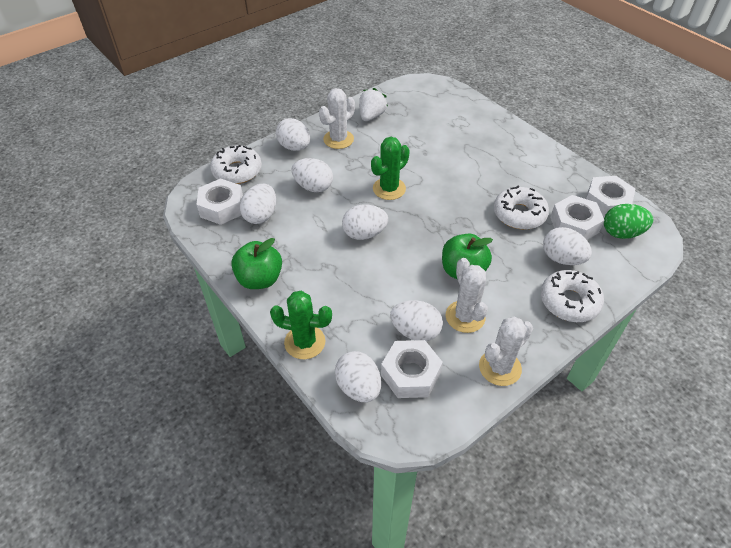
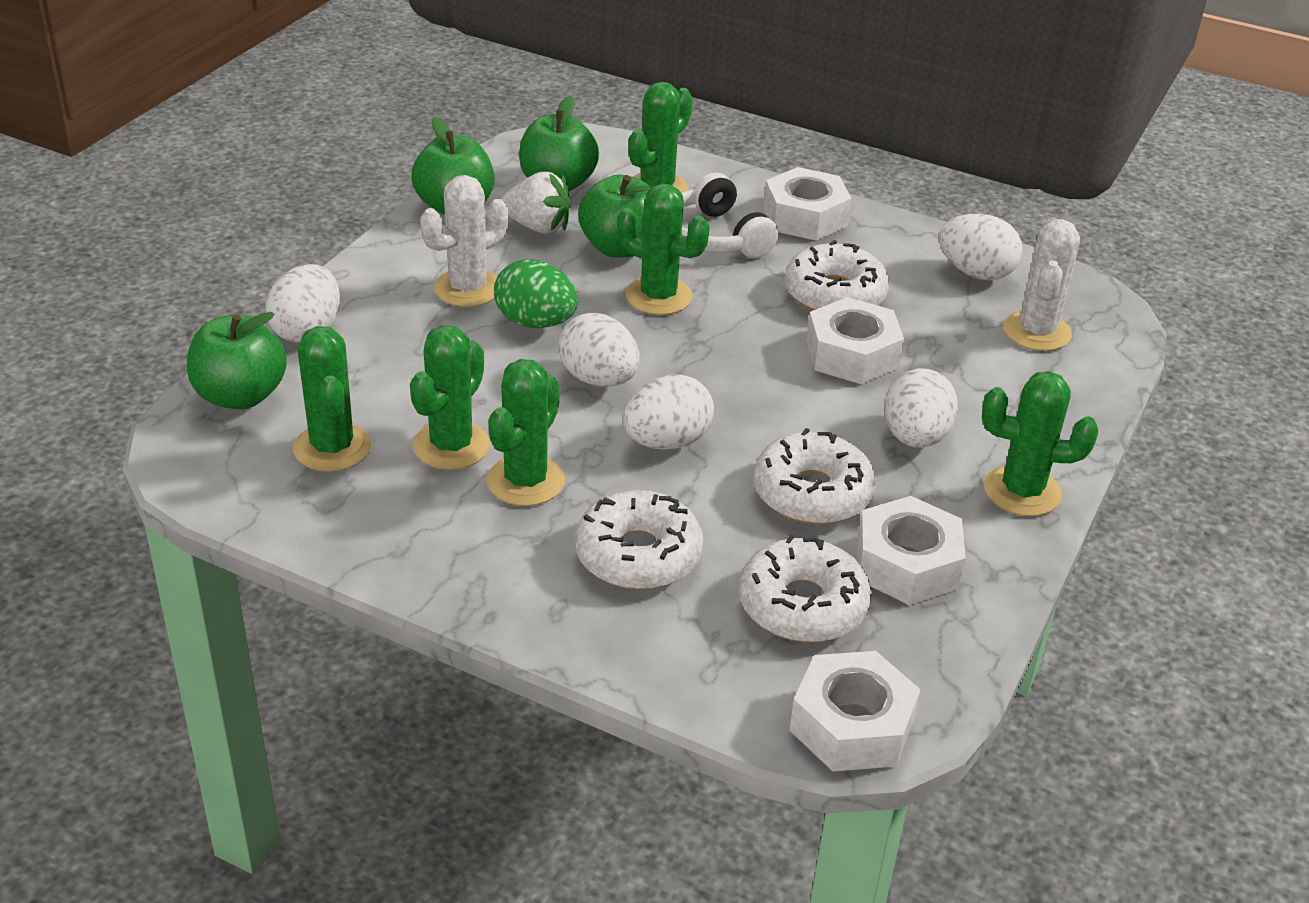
green apple: [231,238,282,289] [442,234,493,279] = 2 -> [187,312,287,409] [411,117,494,214] [519,96,599,192] [578,175,651,258] = 4
green cactus: [270,291,332,359] [371,137,410,200] = 2 -> [293,326,371,472] [410,325,490,470] [486,359,565,506] [617,183,709,315] [628,82,693,193] [982,371,1098,516] = 6
white cactus: [319,88,355,149] [446,258,488,333] [479,317,533,386] = 3 -> [420,175,508,307] [1003,219,1080,351] = 2
white donut: [210,145,262,184] [494,186,549,230] [541,270,604,322] = 3 -> [575,490,703,590] [739,534,872,642] [753,428,876,525] [784,240,889,311] = 4
white egg: [240,184,276,224] [276,118,310,151] [292,158,333,192] [335,351,381,402] [342,205,388,240] [390,300,443,341] [543,227,592,265] = 7 -> [265,264,340,343] [558,313,640,387] [623,375,714,450] [884,368,958,448] [939,214,1023,280] = 5
white headphones: none = 0 -> [681,172,778,258] = 1

